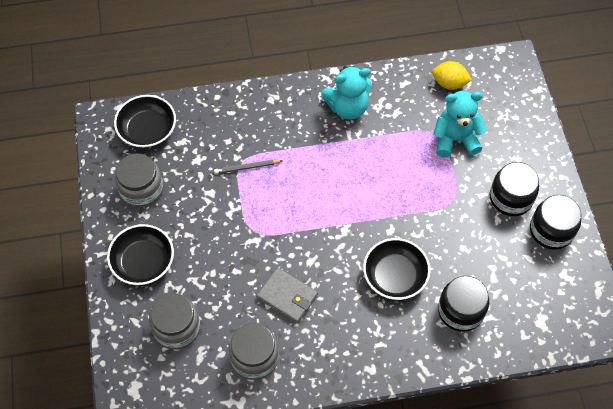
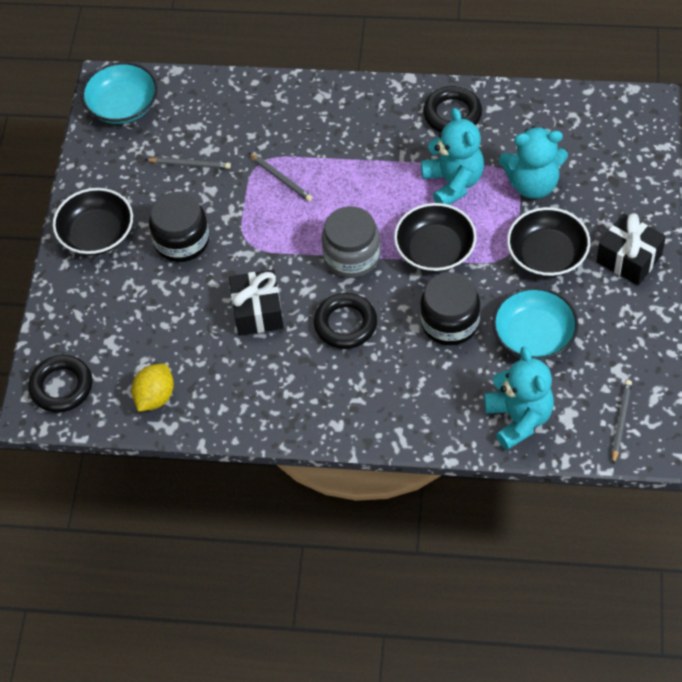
black gift: none = 0 -> [229,270,284,336] [596,213,666,285] = 2
black jar: [438,276,489,332] [490,162,539,216] [530,195,582,250] = 3 -> [149,191,209,262] [420,272,480,345] = 2
black ring: none = 0 -> [28,355,93,413] [314,293,377,349] [423,86,482,133] = 3
grey jar: [115,154,163,208] [149,293,200,350] [229,323,279,380] = 3 -> [322,206,381,278] = 1
grey pencil: [214,160,283,174] = 1 -> [145,157,231,169] [249,153,313,202] [612,380,632,465] = 3
grey wallet: [256,267,318,323] = 1 -> none = 0
turquoise bowl: none = 0 -> [81,62,158,124] [492,287,579,360] = 2
turquoise teddy bear: [321,66,371,120] [433,91,487,157] = 2 -> [421,108,484,205] [484,347,554,450] [499,126,568,199] = 3

